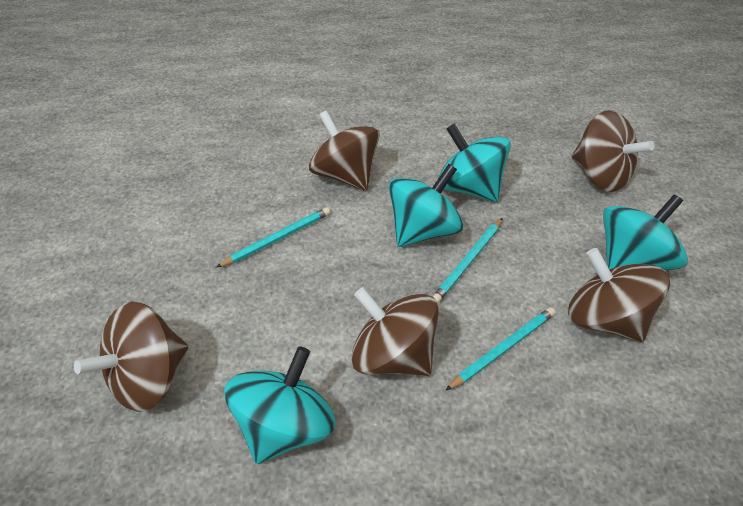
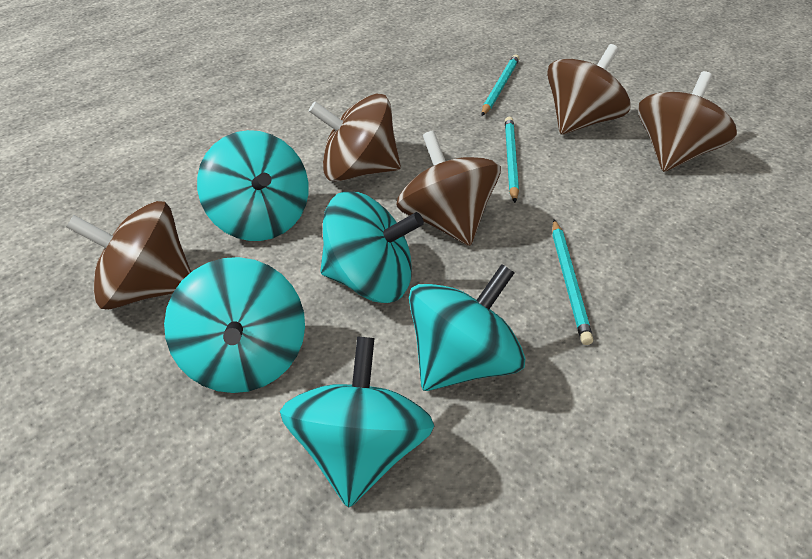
turquoise spinning top: [224,346,335,464] [388,164,464,247] [438,123,511,202] [603,195,688,270] = 4 -> [164,257,305,393] [197,130,308,241] [280,336,434,508] [320,191,424,303] [409,264,526,391] = 5

